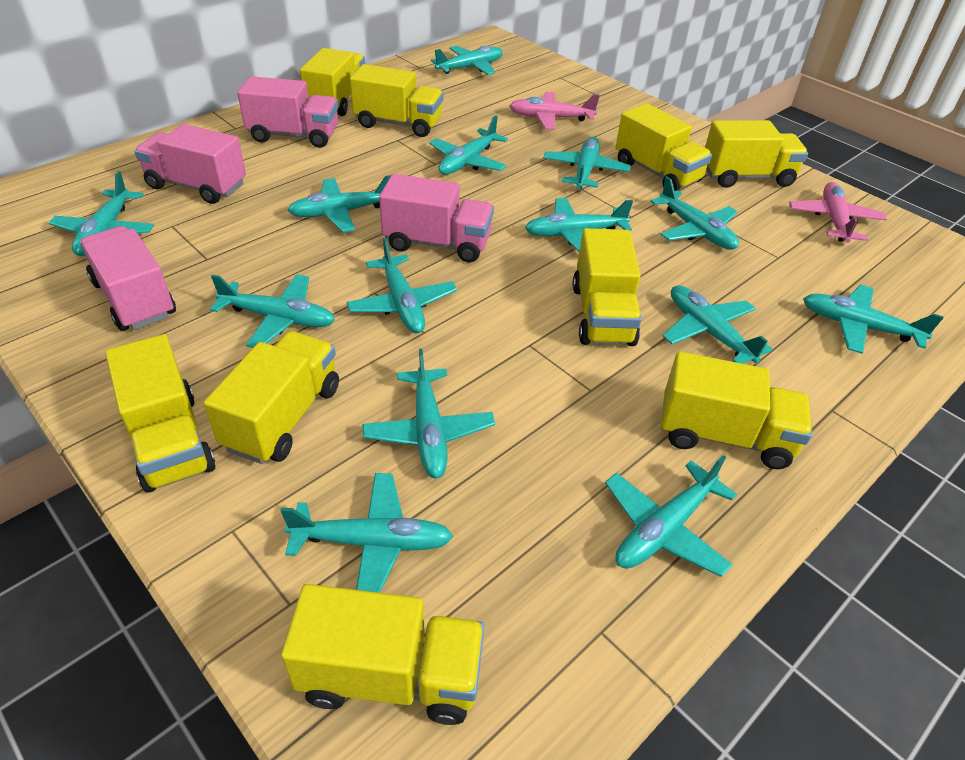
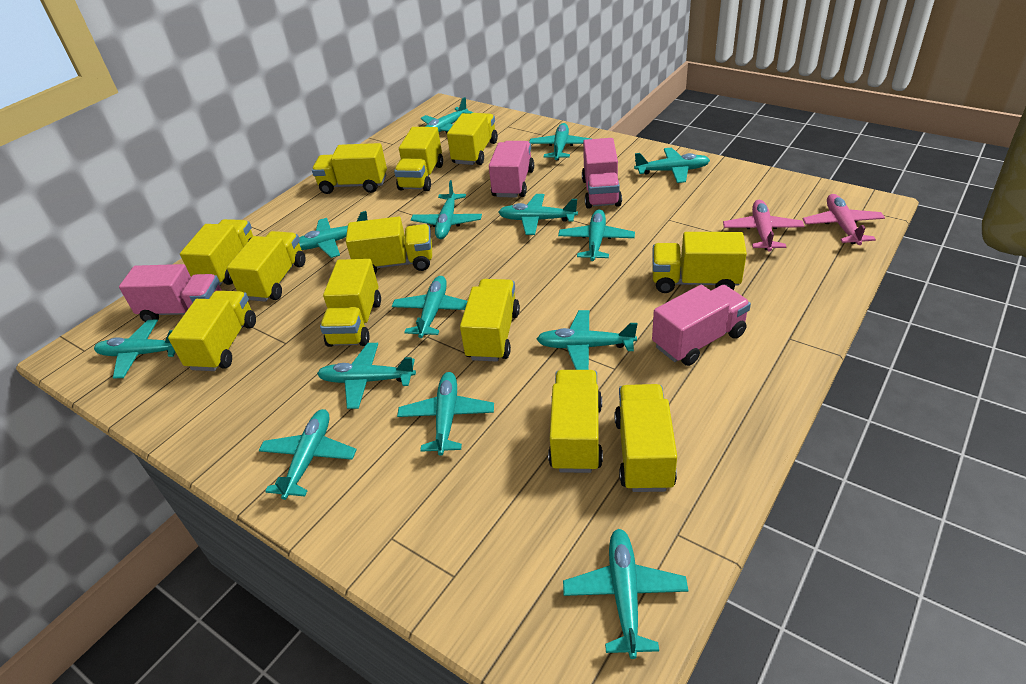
yellow truck: [105,334,215,493] [204,331,339,464] [281,584,484,725] [300,48,365,116] [350,64,443,137] [573,228,642,346] [616,103,712,191] [661,351,812,469] [705,120,808,188] = 9 -> [168,291,256,371] [180,219,253,286] [227,231,306,302] [312,143,387,194] [320,259,381,347] [346,216,432,274] [394,127,443,191] [447,113,498,165] [460,279,520,362] [548,370,603,473] [614,384,677,492] [652,232,747,293] = 12

